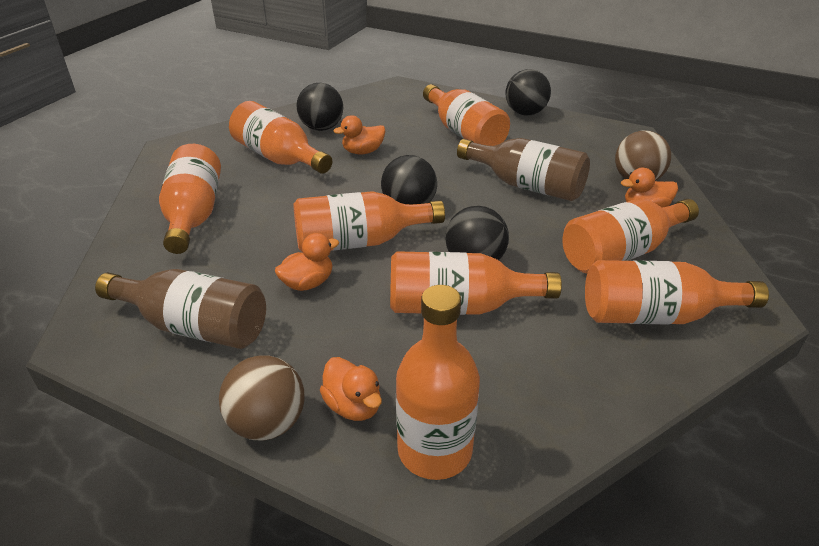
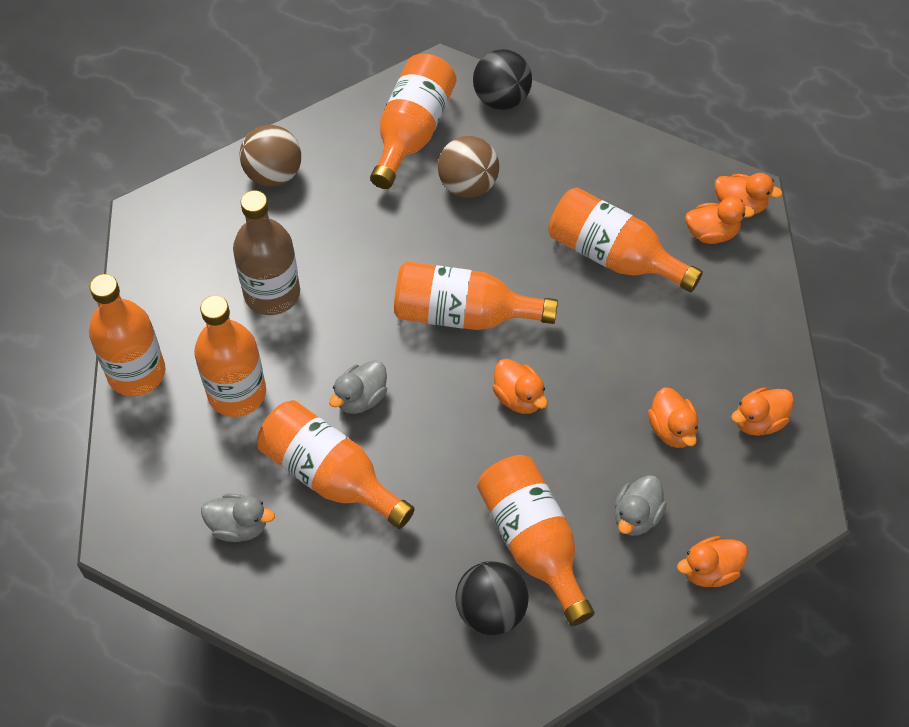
black ball: [297,83,343,131] [381,155,437,204] [445,206,509,260] [506,69,551,116] = 4 -> [455,561,529,635] [473,49,532,110] = 2
brown bottle: [95,269,266,349] [457,138,590,201] = 2 -> [233,190,300,315] = 1
grey duck: none = 0 -> [201,494,275,542] [329,360,387,414] [614,475,667,536] = 3
orange bottle: [159,144,221,254] [229,101,332,174] [293,191,445,252] [390,251,562,315] [396,285,480,480] [423,84,510,146] [562,199,699,273] [585,260,769,325] = 8 -> [89,274,165,396] [194,295,266,417] [257,400,415,529] [370,54,456,189] [394,262,558,330] [477,455,595,626] [548,187,703,292] = 7
orange duck: [275,233,339,291] [320,357,382,421] [333,115,386,154] [621,168,678,208] = 4 -> [492,359,548,414] [648,387,698,448] [677,536,748,587] [685,197,755,244] [715,173,783,214] [731,388,794,436] = 6

